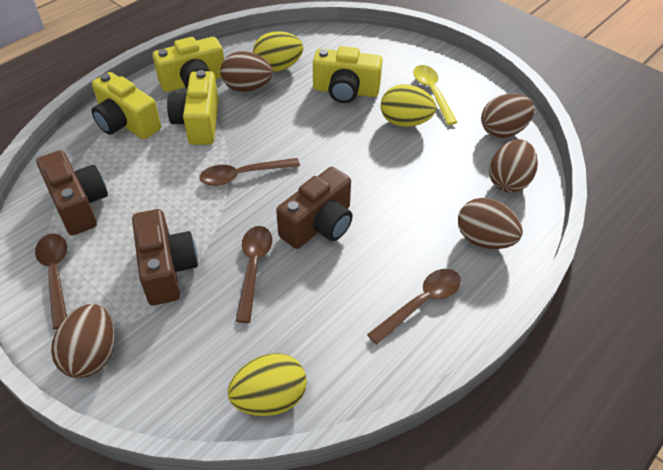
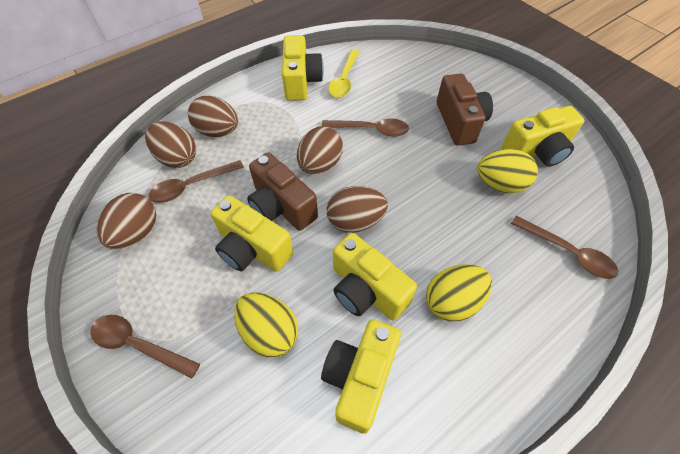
brown camera: [36,150,108,235] [132,209,198,306] [276,167,353,249] = 3 -> [247,152,318,231] [437,74,493,146] = 2
yellow camera: [92,72,161,139] [153,37,224,92] [167,70,219,145] [313,46,382,103] = 4 -> [210,195,293,272] [282,35,324,101] [321,319,401,434] [333,233,417,320] [502,106,585,167] = 5

